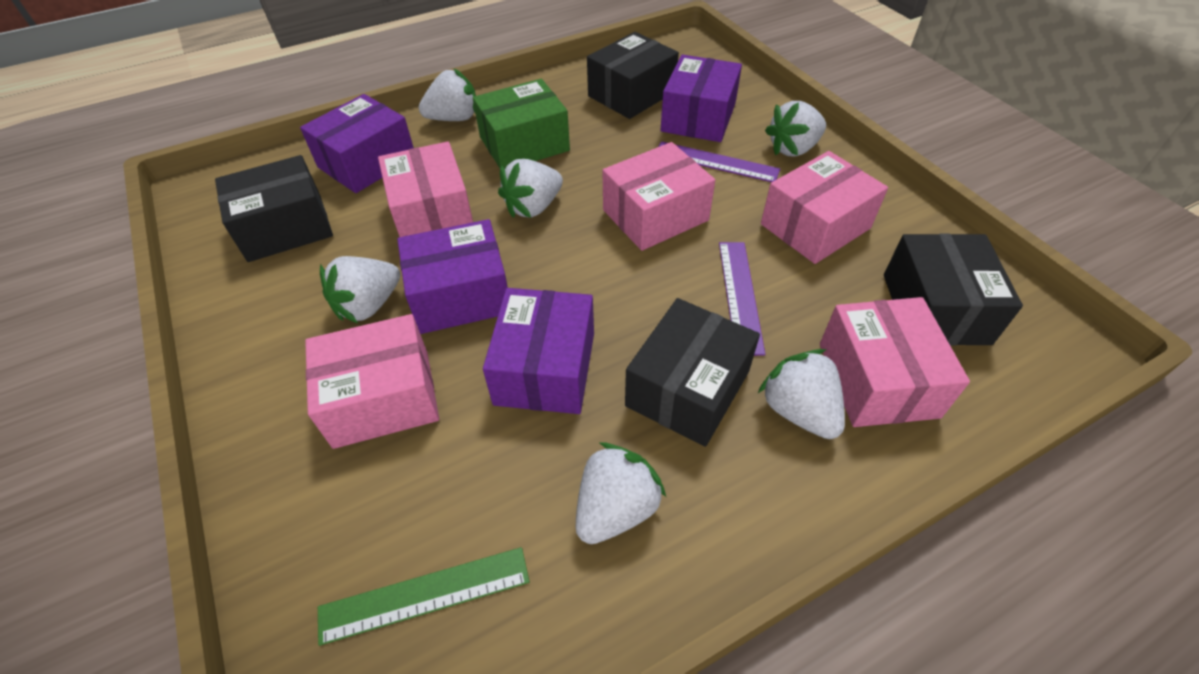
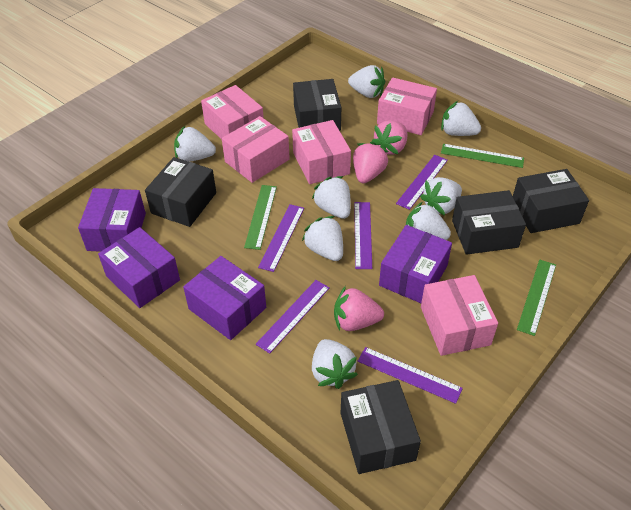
black box: [215,155,333,262] [587,32,679,119] [625,298,760,447] [884,234,1023,345] = 4 -> [145,157,216,227] [293,79,341,131] [341,380,421,474] [452,190,526,255] [513,169,589,233] = 5
green box: [473,79,570,169] = 1 -> none = 0
green ruler: [318,547,530,646] = 1 -> [244,185,277,250] [441,144,524,168] [517,260,556,336] = 3
pink strawberry: none = 0 -> [334,286,384,331] [353,142,389,183] [371,120,408,155] = 3
purple ruler: [658,141,780,182] [719,242,766,356] = 2 -> [256,280,330,354] [258,204,304,272] [354,202,372,269] [358,347,463,404] [396,155,448,210] = 5
white strawberry: [320,256,400,323] [419,68,476,121] [498,159,563,218] [576,442,666,544] [758,349,845,439] [765,101,826,157] = 6 -> [174,126,216,162] [302,216,343,261] [312,176,351,219] [312,339,358,389] [348,65,385,98] [406,202,451,240] [420,177,462,215] [441,101,481,136] = 8

